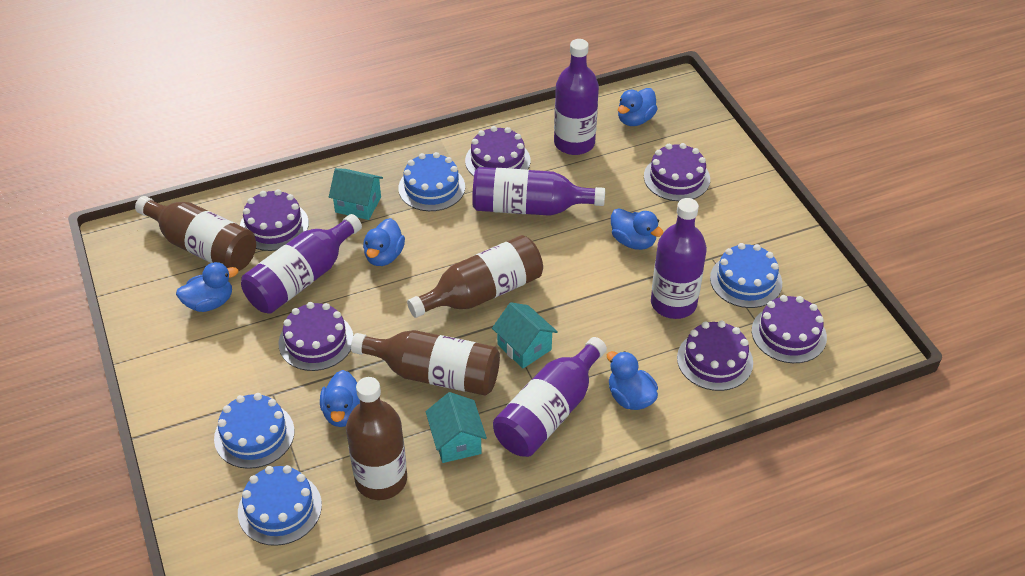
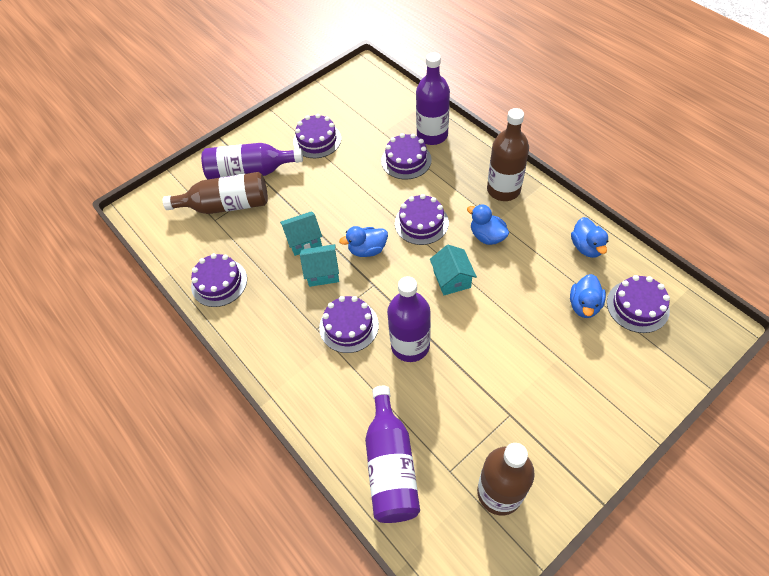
blue cake: [214,393,295,469] [238,465,322,546] [398,152,465,211] [710,243,782,308] = 4 -> none = 0
blue duck: [176,262,238,312] [320,370,360,427] [363,218,405,266] [607,351,658,410] [611,208,664,250] [618,88,658,126] = 6 -> [339,226,388,257] [467,204,509,245] [570,274,606,318] [571,217,608,258] = 4
brown bottle: [135,196,256,271] [346,377,407,500] [351,330,500,395] [407,235,543,318] = 4 -> [163,172,268,214] [477,443,535,516] [487,108,529,201] = 3
purple bottle: [241,214,362,314] [472,167,605,216] [493,337,607,457] [554,39,599,155] [651,198,707,319] = 5 -> [201,143,303,179] [365,386,420,523] [387,276,431,362] [416,52,450,145] = 4

